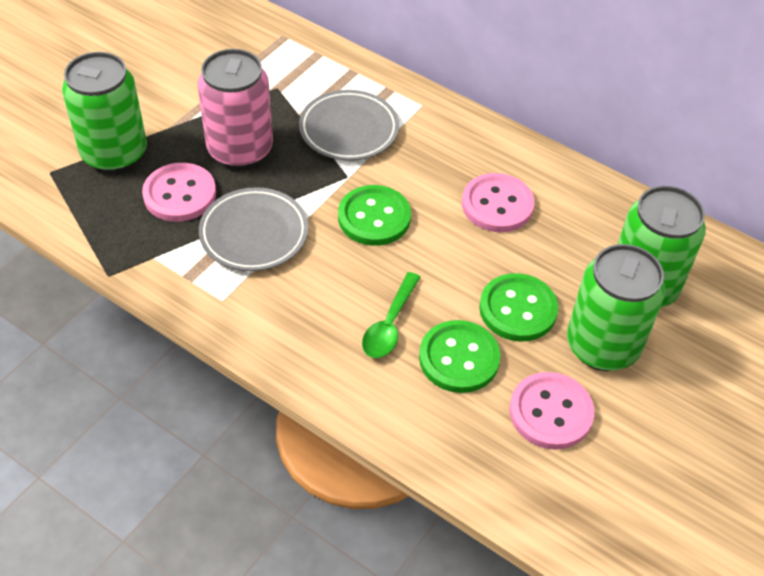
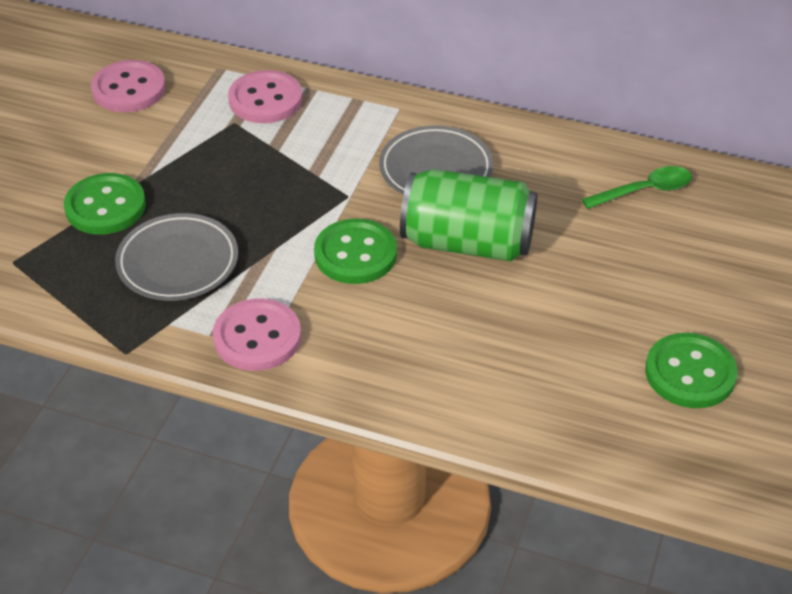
green can: [62,52,147,173] [567,244,665,371] [618,186,706,308] = 3 -> [400,169,537,262] = 1
pink can: [197,49,273,169] = 1 -> none = 0

